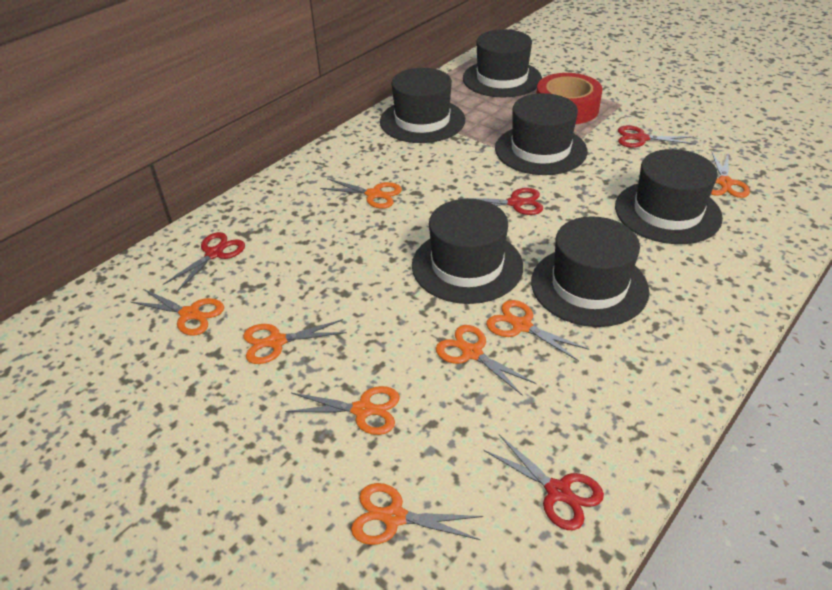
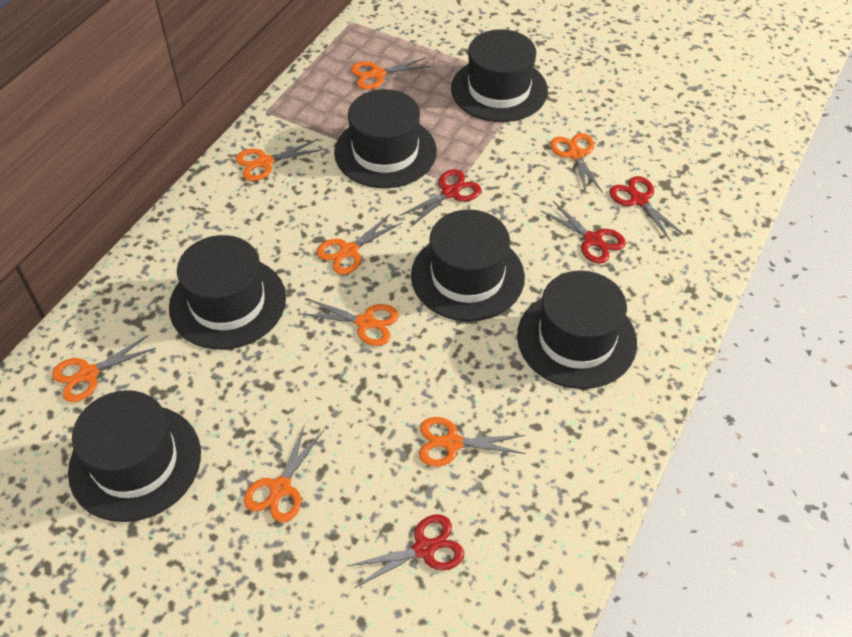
red tape: [536,73,603,124] = 1 -> none = 0

